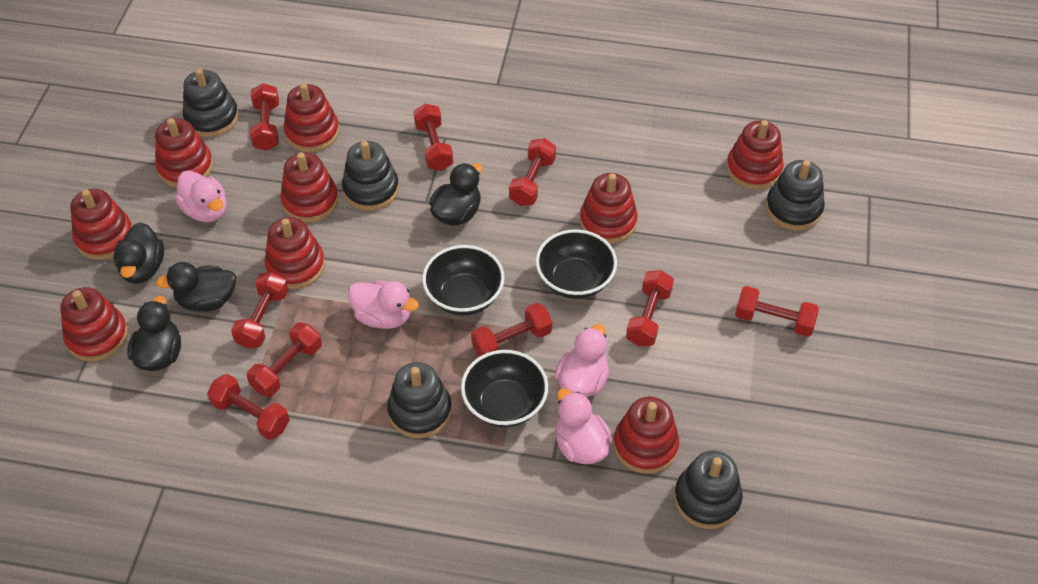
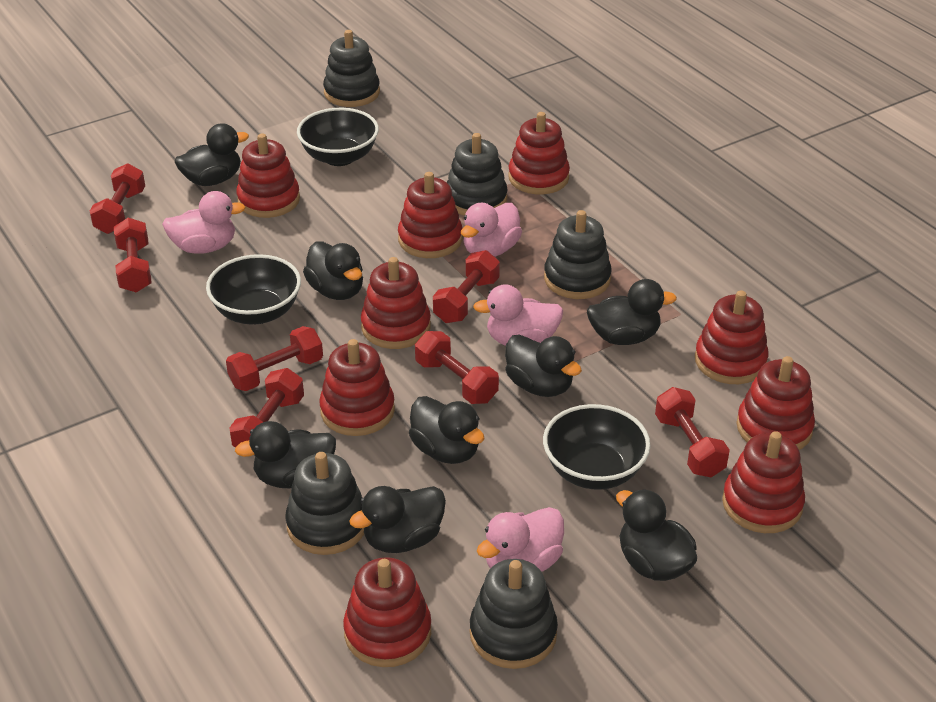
black duck: [114,222,164,284] [127,296,181,371] [156,262,236,312] [429,163,483,226] = 4 -> [175,123,249,186] [235,421,336,488] [303,241,363,300] [349,486,446,553] [409,396,484,464] [505,335,582,397] [587,279,677,345] [616,489,697,581] = 8
red dumbbell: [207,374,290,440] [231,271,288,349] [247,322,322,397] [250,83,279,151] [414,104,453,171] [471,303,552,357] [509,138,556,206] [626,270,674,346] [735,286,819,337] = 9 -> [90,163,145,234] [114,218,152,293] [226,326,323,391] [230,368,304,448] [415,331,499,404] [433,250,500,323] [655,387,730,477] = 7

